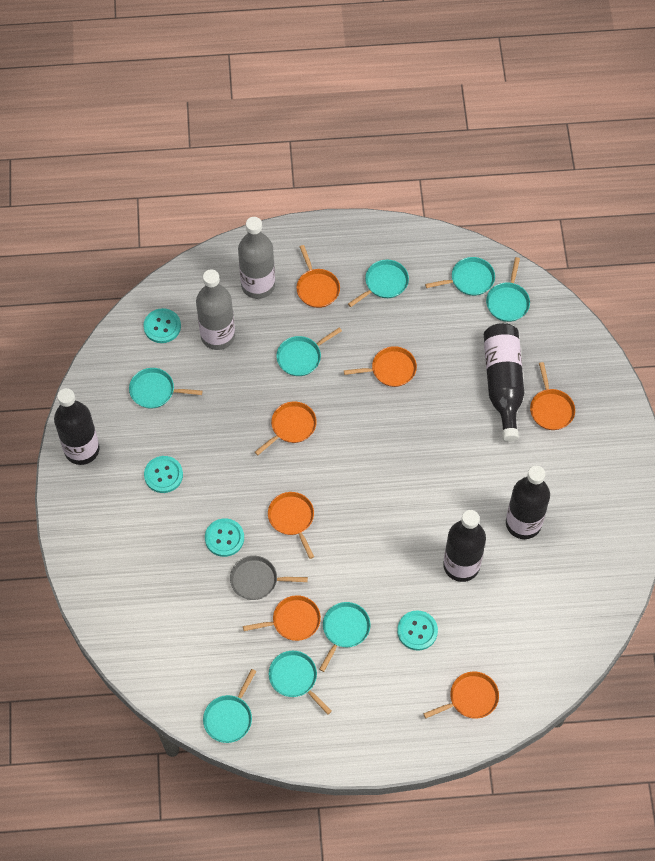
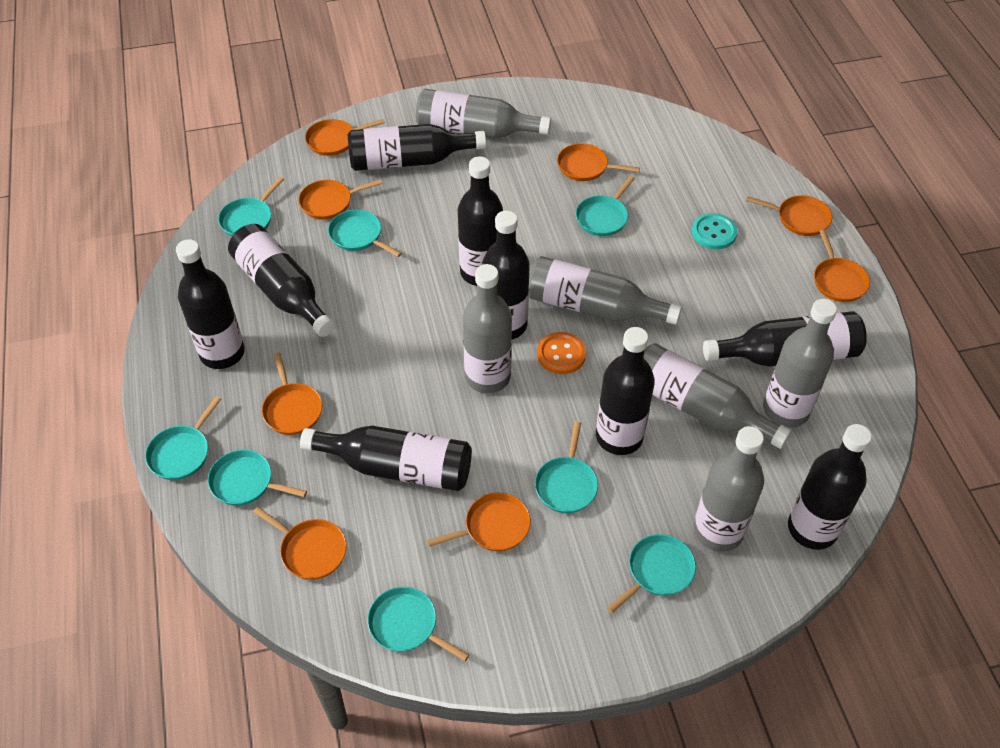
black bottle: [54,388,100,465] [443,510,486,582] [484,323,524,442] [506,466,550,539] = 4 -> [176,239,245,369] [228,224,335,337] [300,426,472,491] [348,124,486,171] [458,157,503,286] [482,211,530,339] [596,327,655,455] [703,311,867,367] [788,424,872,550] = 9
grey bottle: [196,269,235,350] [238,217,275,299] = 2 -> [416,89,551,139] [463,264,512,393] [529,256,682,325] [643,343,791,449] [693,426,764,552] [763,299,837,427] = 6
grey pan: [230,556,308,600] = 1 -> none = 0
orange button: none = 0 -> [537,332,586,374] = 1
orange pan: [243,595,321,641] [255,401,317,455] [268,492,314,559] [296,245,340,308] [344,346,417,387] [423,671,499,719] [530,362,575,430] = 7 -> [253,507,347,580] [262,352,322,435] [299,179,382,220] [305,119,385,156] [427,493,531,551] [557,143,640,181] [746,195,832,236] [814,230,870,302] = 8
turquoise button: [143,308,181,343] [144,456,183,493] [205,518,244,557] [397,610,438,651] = 4 -> [692,213,737,249] = 1

